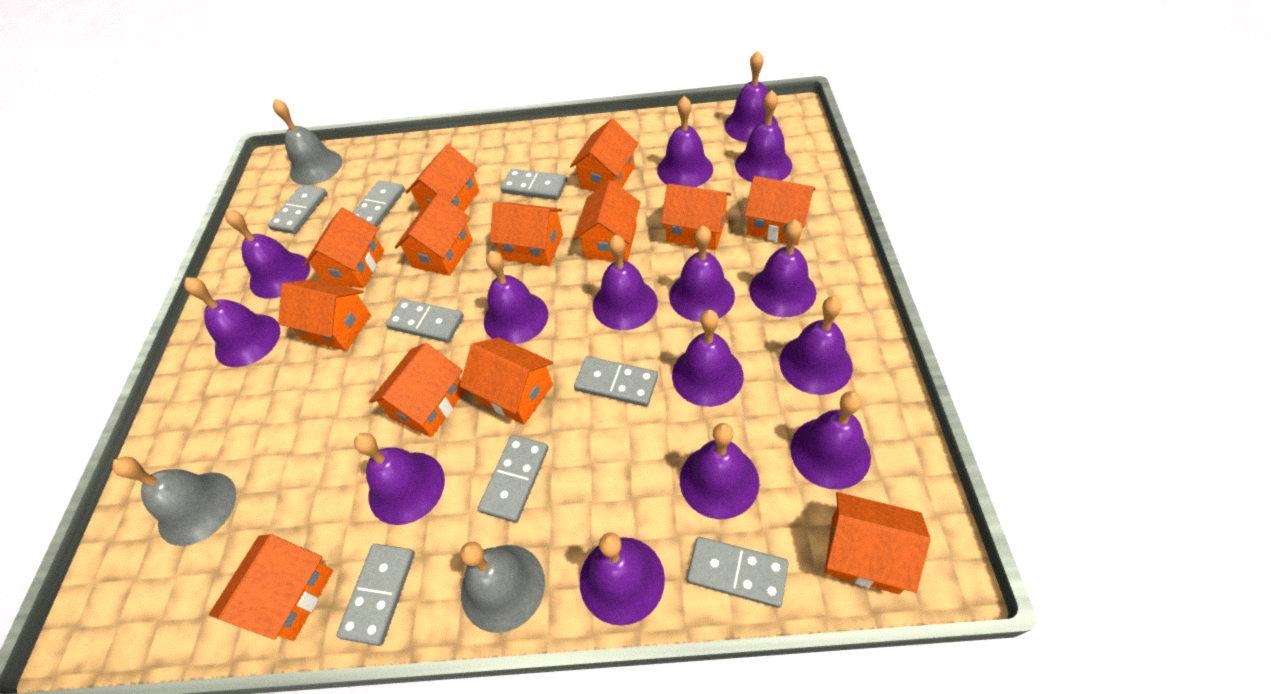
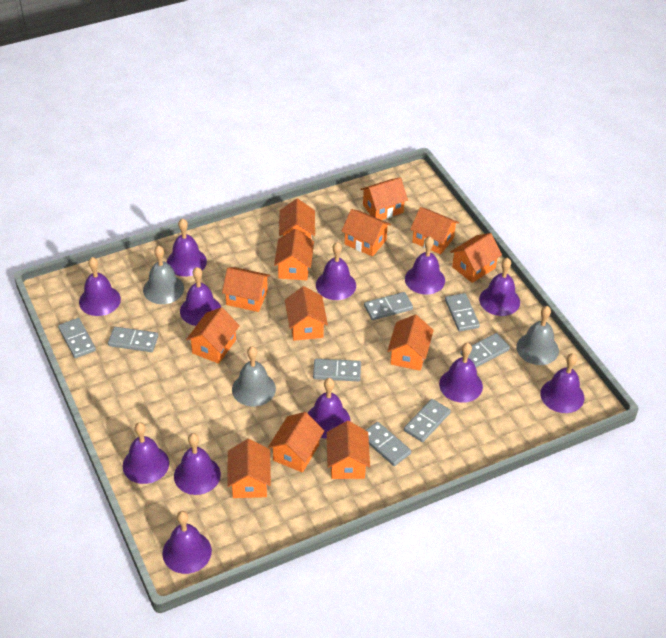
purple bell: [184,277,280,367] [225,209,310,299] [354,433,445,525] [484,251,548,344] [580,533,665,626] [593,235,658,330] [657,96,713,187] [669,226,735,322] [672,310,744,407] [680,423,759,519] [724,51,778,142] [735,90,792,182] [749,220,816,317] [779,296,853,395] [790,391,871,489] = 15 -> [79,257,121,316] [123,422,169,484] [162,511,212,574] [167,218,207,277] [174,433,221,495] [180,267,221,326] [308,378,351,439] [316,242,356,300] [405,236,445,294] [439,343,483,403] [479,258,520,316] [540,353,584,413] = 12

